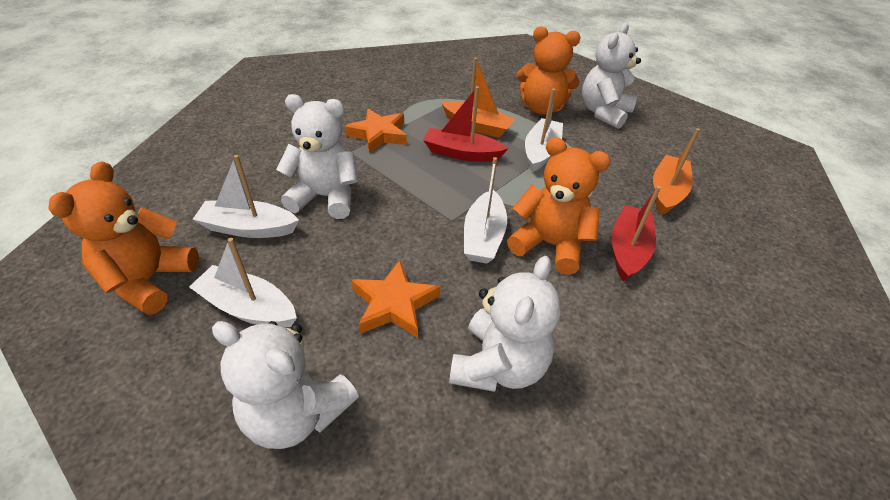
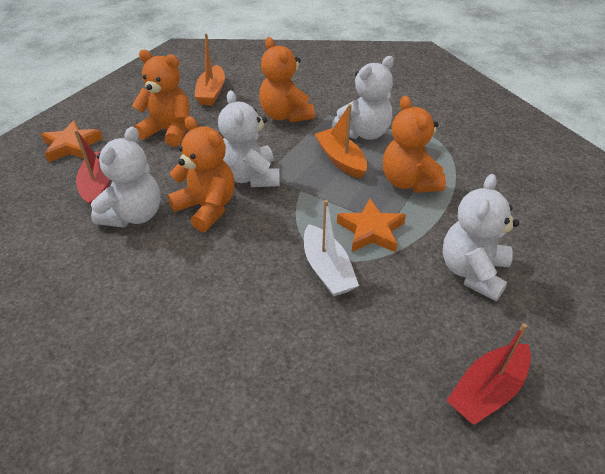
orange teddy bear: [48,161,199,315] [507,137,611,275] [517,26,580,115] = 3 -> [132,50,190,147] [168,116,235,232] [259,37,315,123] [383,96,446,193] = 4
white boat: [189,238,297,328] [193,155,299,238] [464,157,507,264] [525,89,563,172] = 4 -> [304,200,359,296] = 1

